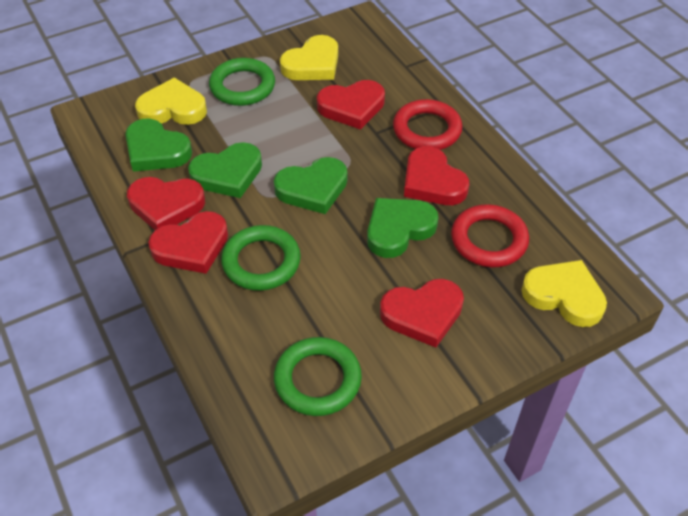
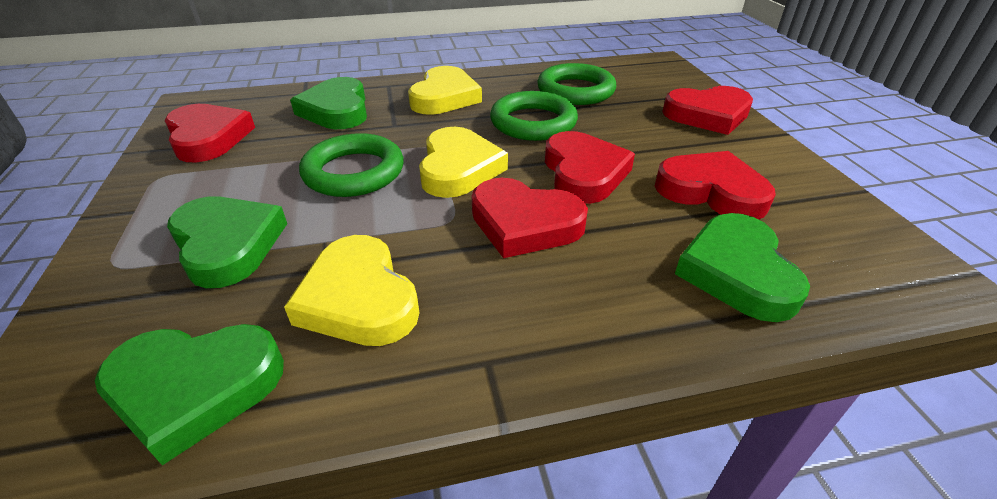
red ring: [393,99,462,150] [451,204,529,267] = 2 -> none = 0

